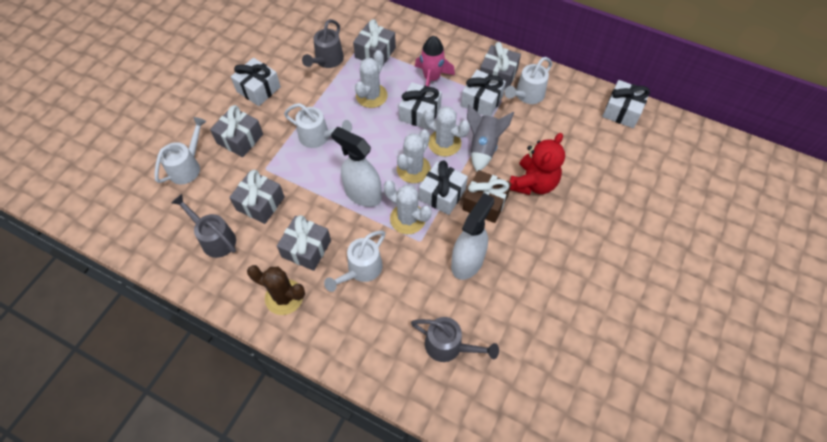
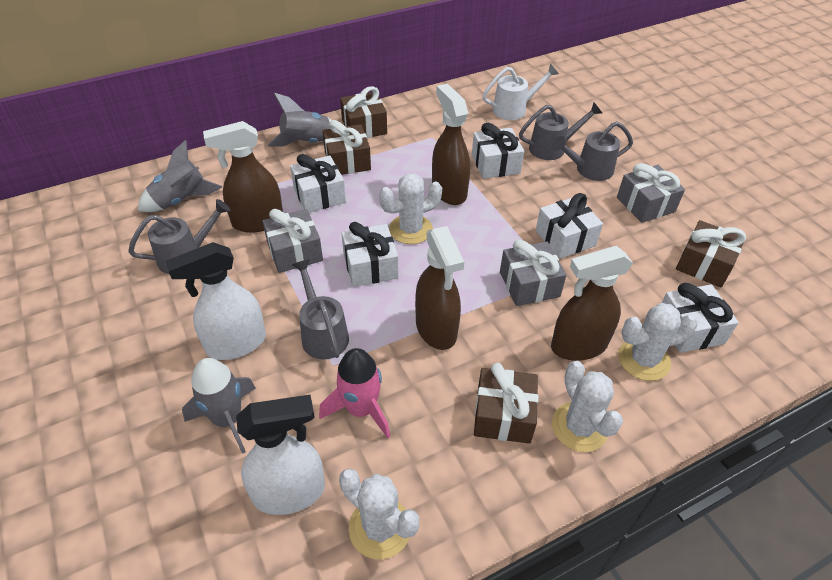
brown cactus: [247,265,305,315] = 1 -> none = 0
brown gift: [462,170,511,223] = 1 -> [323,120,371,175] [340,86,387,138] [474,363,538,444] [676,220,746,288] = 4
brown spray bottle: none = 0 -> [203,121,283,233] [415,226,464,350] [432,84,470,205] [551,246,633,361] = 4
grey gift: [210,105,263,157] [229,170,285,224] [277,215,331,271] [353,19,396,65] [480,42,521,90] = 5 -> [262,209,323,273] [500,240,567,306] [617,163,685,223] = 3
grey rocket: [467,104,514,172] = 1 -> [138,140,222,212] [182,358,256,454] [268,93,332,147] = 3
grey watering can: [171,194,236,258] [302,19,344,68] [411,317,499,362] = 3 -> [128,199,231,274] [292,259,349,360] [519,102,602,160] [552,121,633,181] = 4
red teddy bear: [510,133,565,195] = 1 -> none = 0
white watering can: [154,117,206,184] [284,103,352,148] [324,230,385,292] [505,57,552,104] = 4 -> [482,64,559,120] = 1

